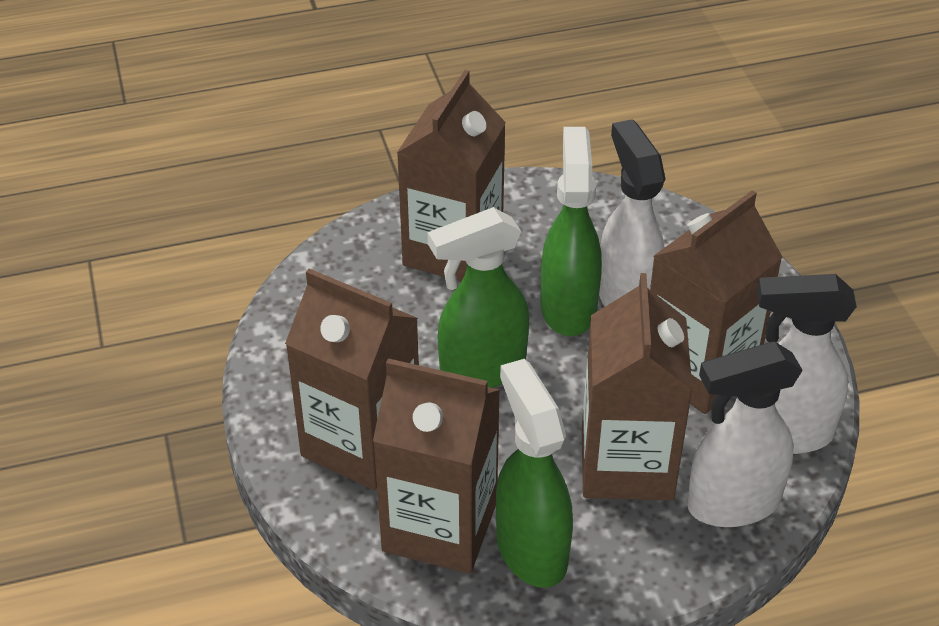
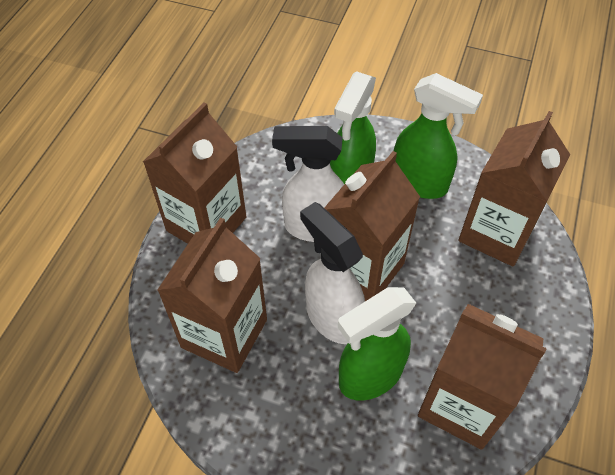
white spray bottle: [599,119,665,307] [687,342,803,527] [757,274,857,454] = 3 -> [272,126,344,242] [300,202,365,344] = 2

